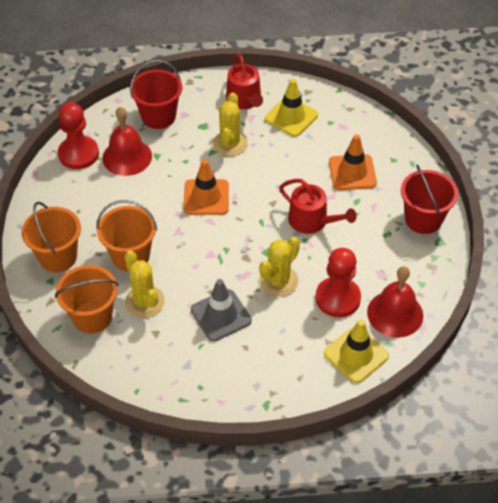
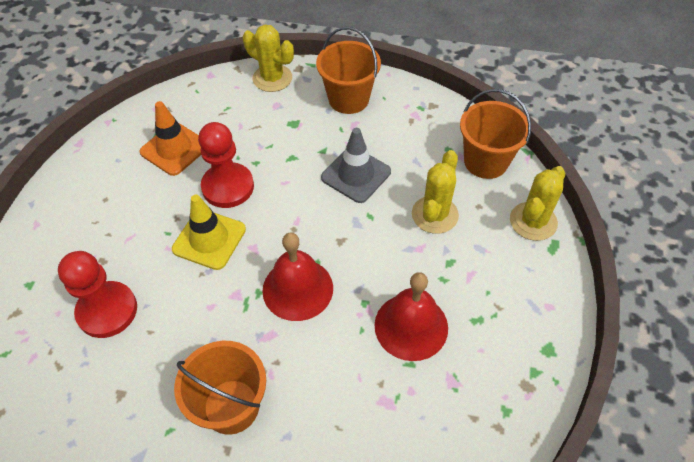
orange traffic cone: [184,160,229,215] [329,135,377,190] = 2 -> [140,101,201,176] = 1
red bucket: [130,60,182,129] [401,164,458,234] = 2 -> none = 0
red watering can: [226,54,263,109] [279,179,357,234] = 2 -> none = 0
yellow traffic cone: [265,79,318,137] [324,319,389,383] = 2 -> [172,195,246,270] = 1

